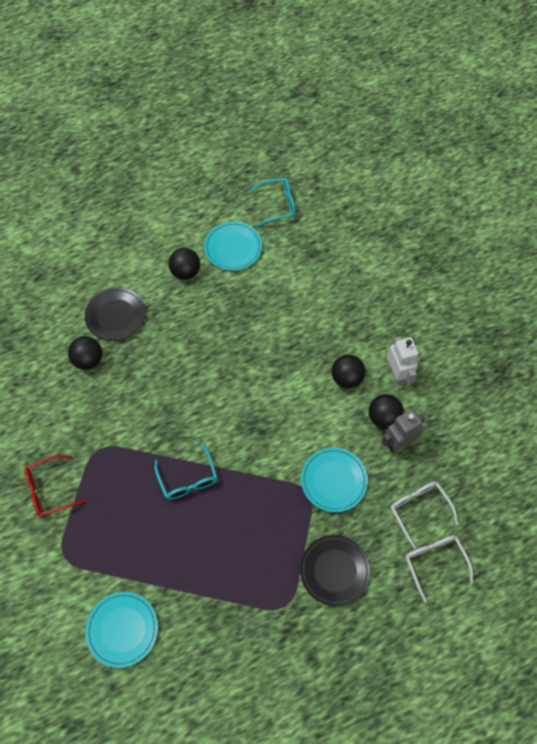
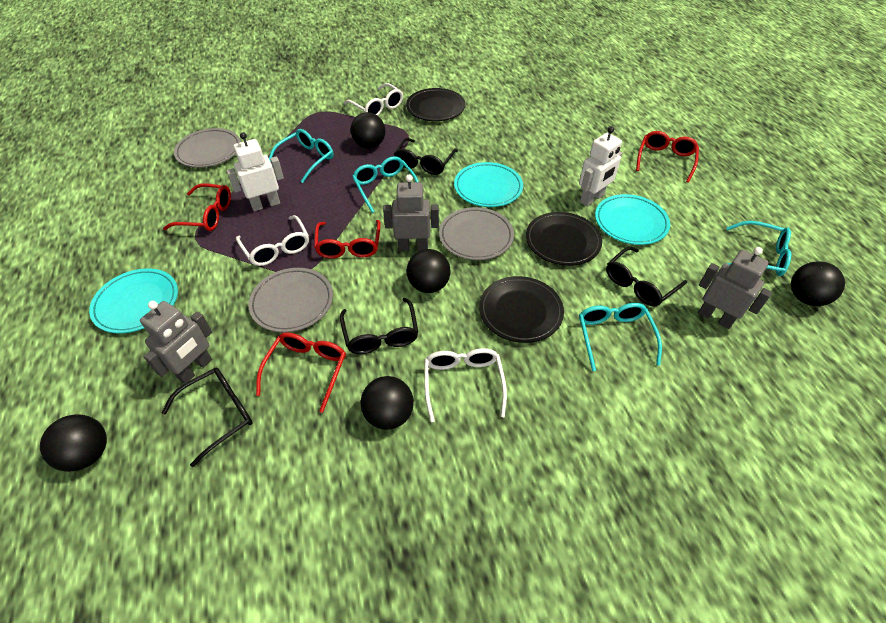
black ball: [68,336,102,370] [168,248,200,280] [331,355,366,388] [368,394,404,429] = 4 -> [40,414,107,472] [351,112,385,149] [360,376,414,430] [407,249,451,293] [791,261,845,306] = 5
black glasses: none = 0 -> [162,368,253,467] [340,298,418,354] [394,138,458,175] [606,246,687,306] = 4
black plate: [85,287,146,341] [300,535,370,607] = 2 -> [406,88,465,121] [479,276,564,343] [526,212,602,266] = 3
grey plate: none = 0 -> [174,128,241,168] [248,268,333,333] [439,207,514,260] = 3
grey robot: [381,409,425,452] = 1 -> [140,301,212,384] [383,175,439,251] [698,247,772,329] = 3
red glasses: [24,455,86,517] = 1 -> [163,183,231,231] [256,332,346,413] [314,220,381,259] [636,131,699,182] = 4
turquoise glasses: [155,443,217,500] [249,178,296,226] = 2 -> [269,129,334,183] [352,156,419,213] [579,303,662,371] [723,221,791,276] = 4
white glasses: [391,481,458,549] [405,535,473,603] = 2 -> [236,215,309,266] [344,83,403,116] [424,348,507,422] = 3
white robot: [387,336,418,386] = 1 -> [227,132,284,211] [579,126,622,207] = 2

